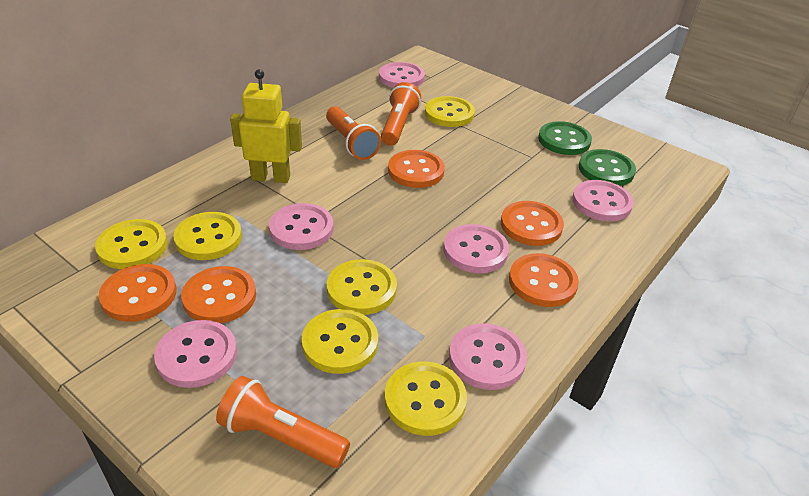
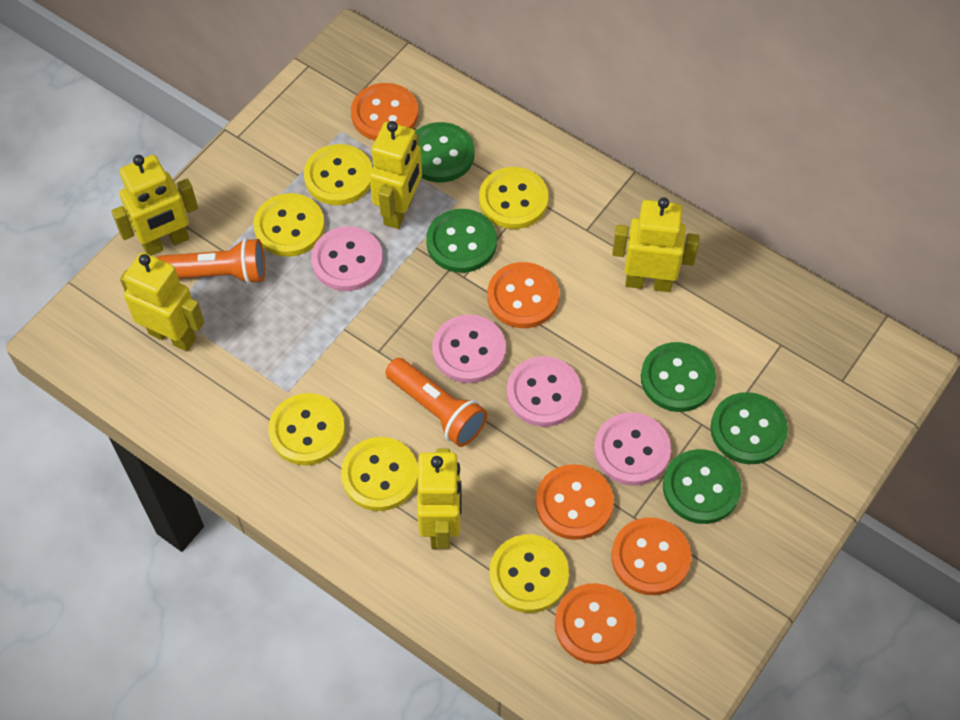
green button: [538,121,592,155] [579,149,636,186] = 2 -> [415,122,474,182] [426,209,497,273] [641,342,716,412] [663,449,741,524] [710,392,788,464] = 5
orange flashlight: [216,376,350,468] [326,106,381,160] [381,82,421,146] = 3 -> [156,238,265,284] [385,358,487,447] = 2
pink button: [154,320,237,388] [269,203,333,250] [379,62,425,88] [443,224,509,273] [449,323,527,390] [572,180,634,221] = 6 -> [311,226,383,291] [432,315,506,383] [507,356,582,427] [594,413,671,486] = 4
yellow robot: [230,69,302,183] = 1 -> [112,155,198,256] [120,252,204,351] [369,121,422,229] [417,448,461,549] [612,197,700,292] = 5

